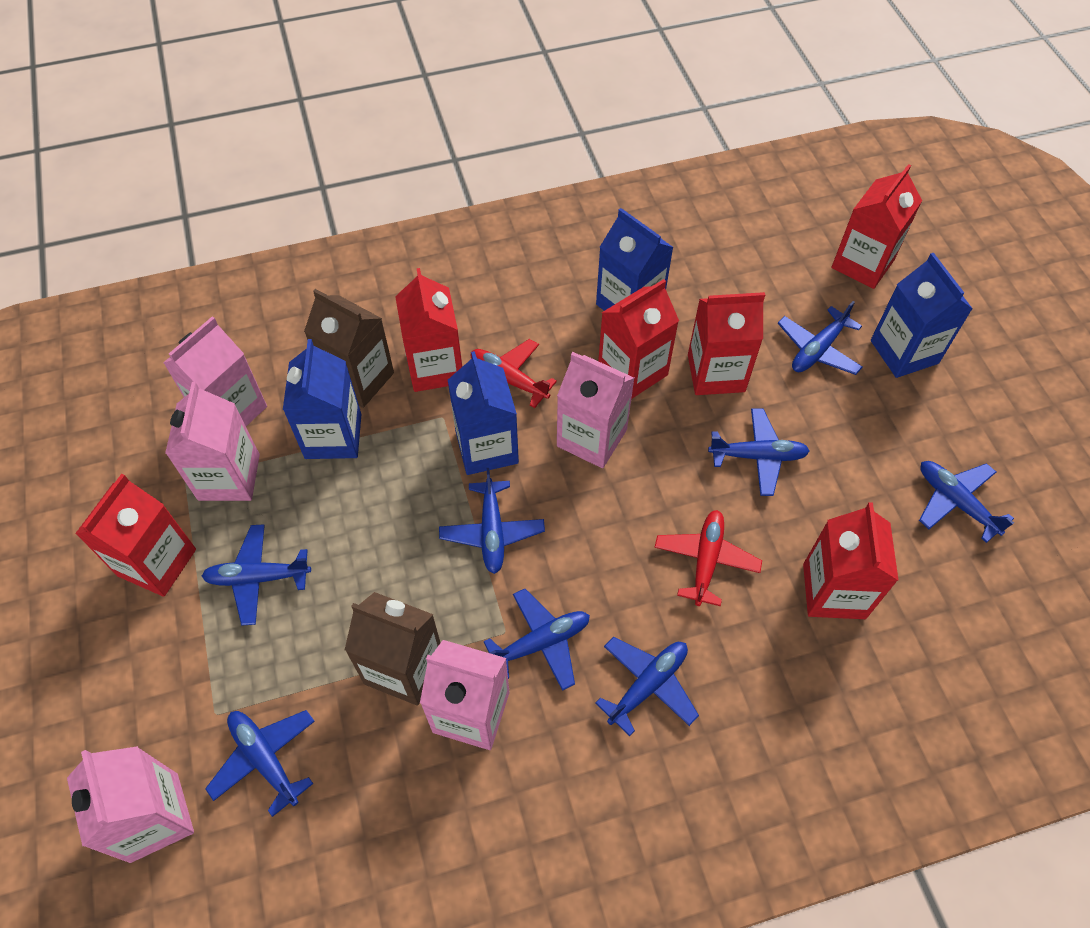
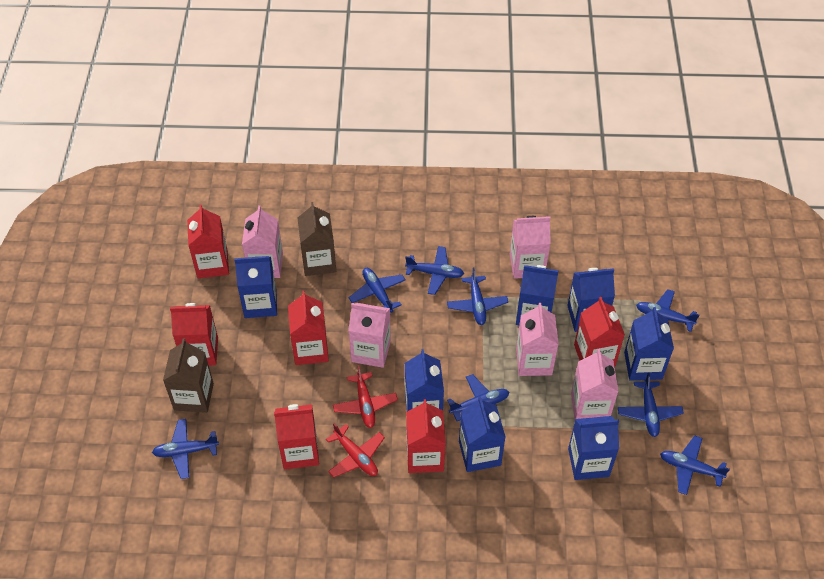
blue carton: [283,339,361,459] [448,351,519,475] [596,208,674,311] [871,253,973,378] = 4 -> [234,256,277,318] [405,349,444,411] [459,396,505,472] [516,265,559,325] [567,268,615,332] [568,416,619,480] [624,307,674,381] = 7

